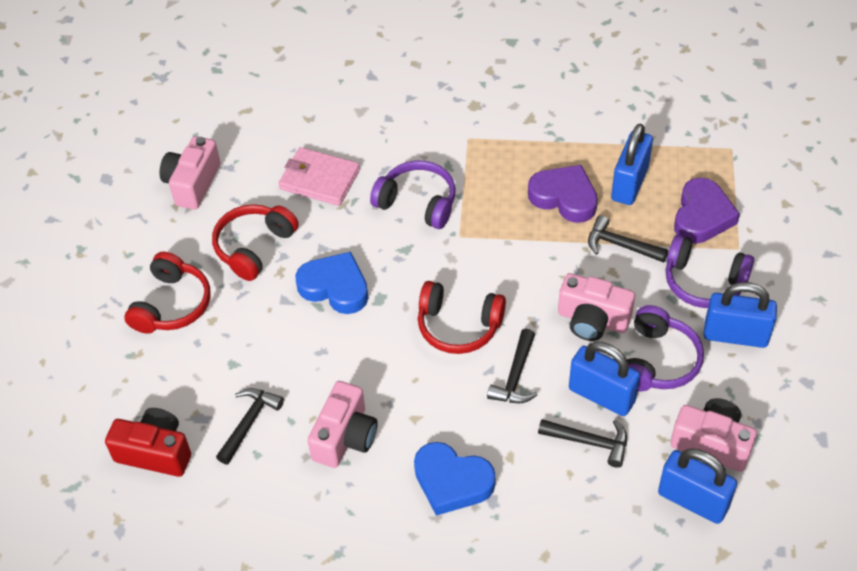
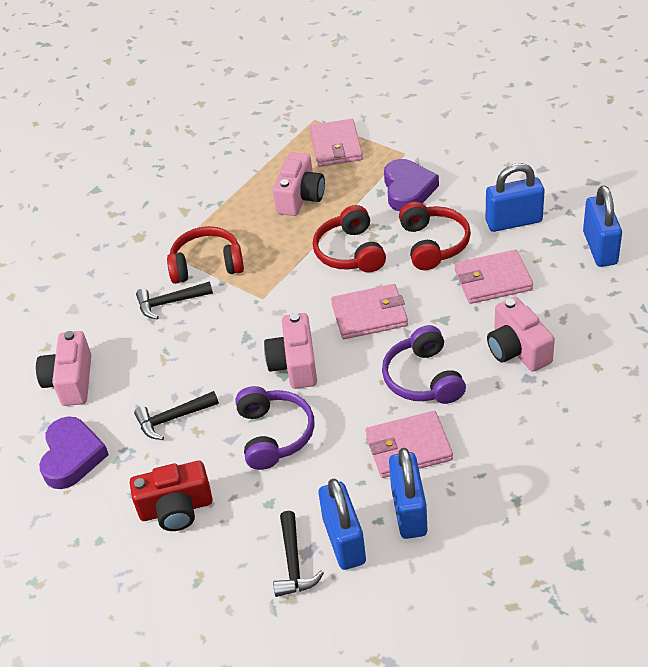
black hammer: [216,388,284,465] [487,329,537,403] [538,419,627,468] [588,215,668,263] = 4 -> [134,391,219,440] [136,281,213,319] [273,511,324,597] = 3
blue heart: [295,252,368,314] [414,442,496,516] = 2 -> none = 0
pink wallet: [278,147,360,206] = 1 -> [310,119,363,167] [331,284,408,339] [366,411,453,478] [454,250,533,304] = 4
purple headphones: [370,161,456,229] [627,305,704,391] [665,235,754,308] = 3 -> [235,386,315,470] [382,325,466,404] = 2

